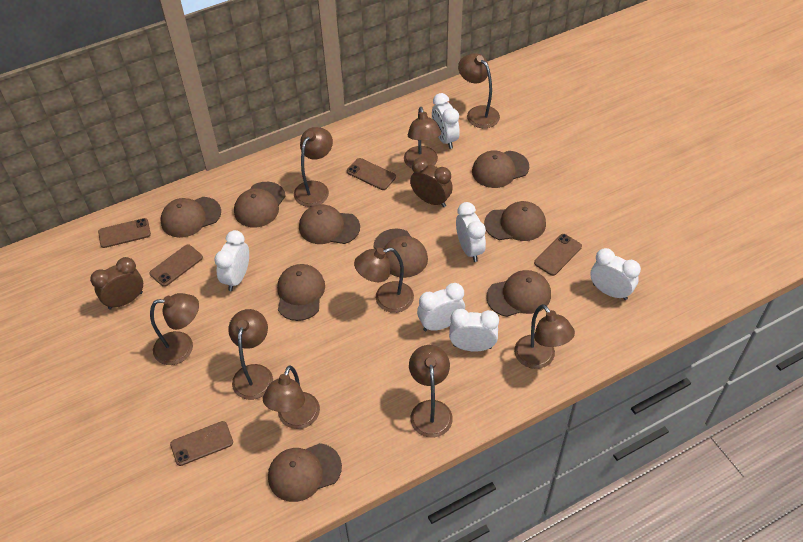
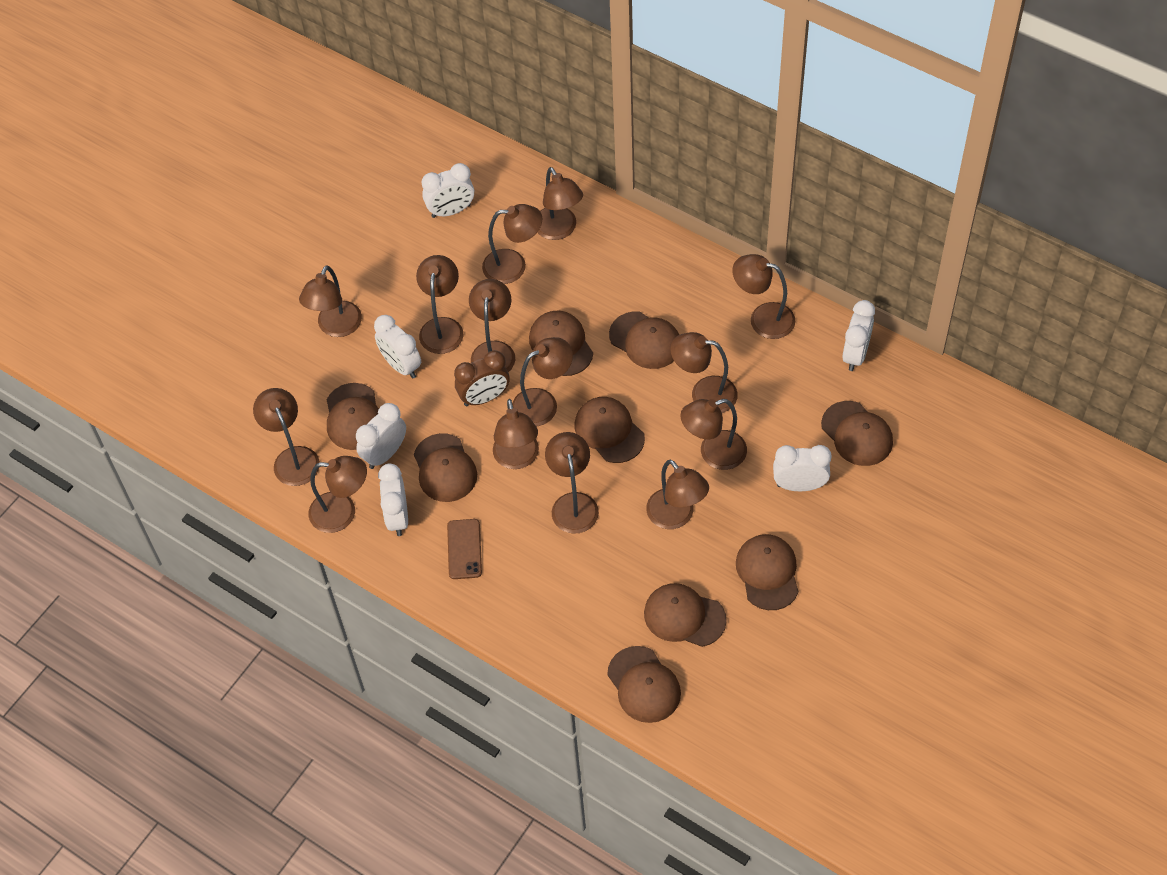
brown clock: [90,257,143,309] [410,158,453,207] = 2 -> [454,350,510,406] = 1
brown lamp: [150,293,199,365] [228,309,273,400] [263,365,320,429] [294,127,333,207] [354,248,414,313] [404,107,441,169] [409,345,453,438] [458,53,500,128] [514,304,575,369] = 9 -> [253,388,320,486] [299,265,362,337] [309,456,367,533] [416,255,463,354] [469,279,515,372] [482,204,542,284] [493,399,539,469] [512,337,573,426] [537,167,583,240] [545,432,599,534] [646,459,709,529] [670,332,738,413] [680,399,747,470] [733,254,795,339] = 14
brown phone: [98,218,151,248] [150,245,203,287] [170,421,233,466] [347,158,396,190] [534,234,582,276] = 5 -> [447,519,482,579] = 1

